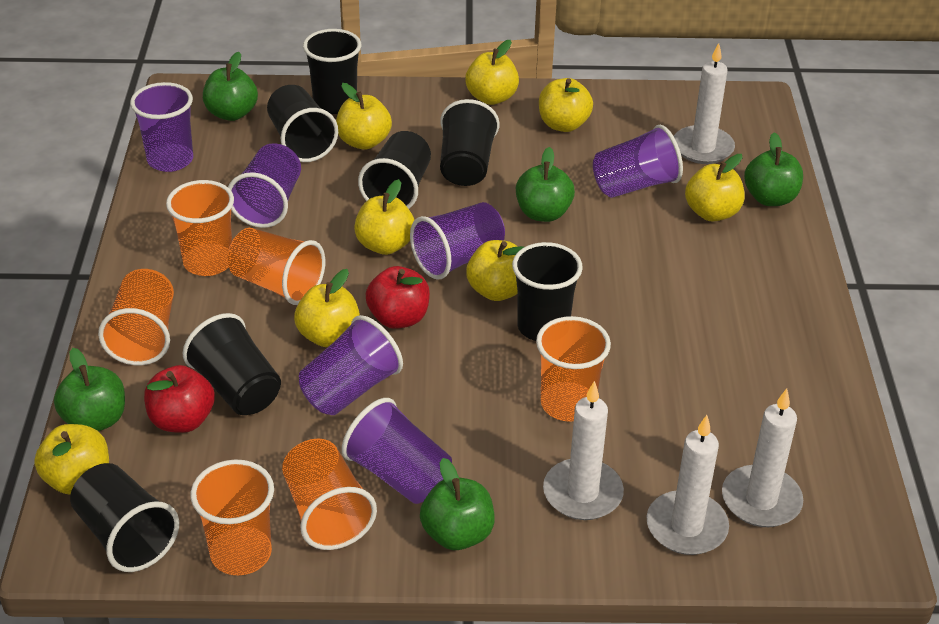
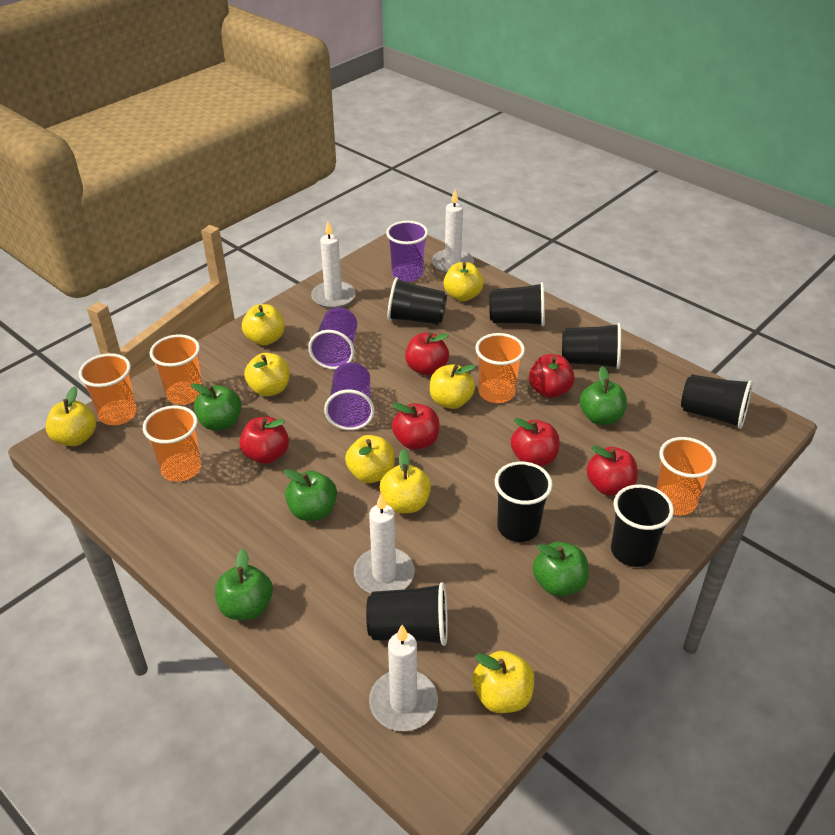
orange cup: [98,269,174,365] [166,180,234,276] [190,460,274,575] [228,228,325,305] [282,438,377,550] [536,316,611,422] = 6 -> [78,353,137,425] [143,406,201,482] [150,334,202,405] [475,333,525,403] [656,437,717,516] = 5
purple cup: [130,82,193,172] [228,143,301,228] [299,315,403,415] [342,398,452,504] [410,202,505,280] [593,125,683,198] = 6 -> [308,308,357,370] [324,363,374,430] [386,221,428,282] = 3
red apple: [144,365,215,433] [366,266,430,329] = 2 -> [239,417,289,464] [392,403,439,450] [405,332,449,375] [511,418,559,466] [529,354,575,398] [586,446,638,496] = 6

